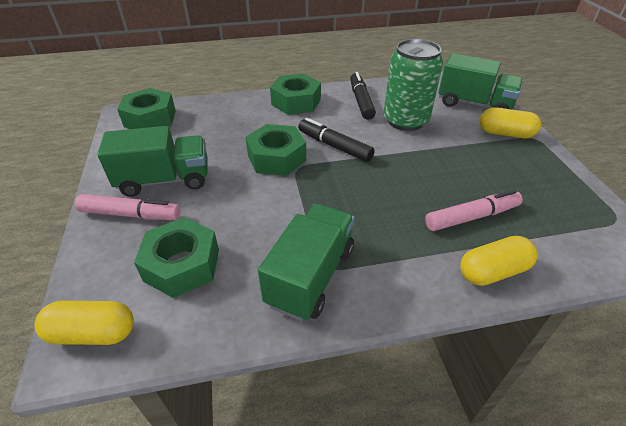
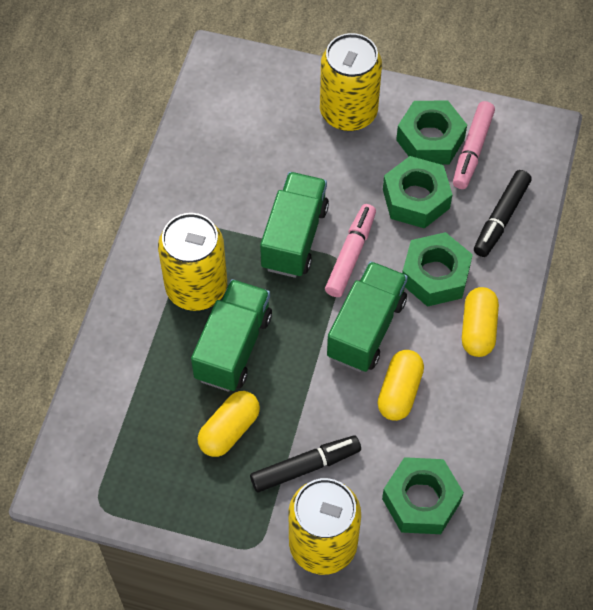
green can: [383,39,443,131] = 1 -> none = 0
yellow can: none = 0 -> [158,213,227,311] [288,478,361,575] [320,33,382,131] = 3

